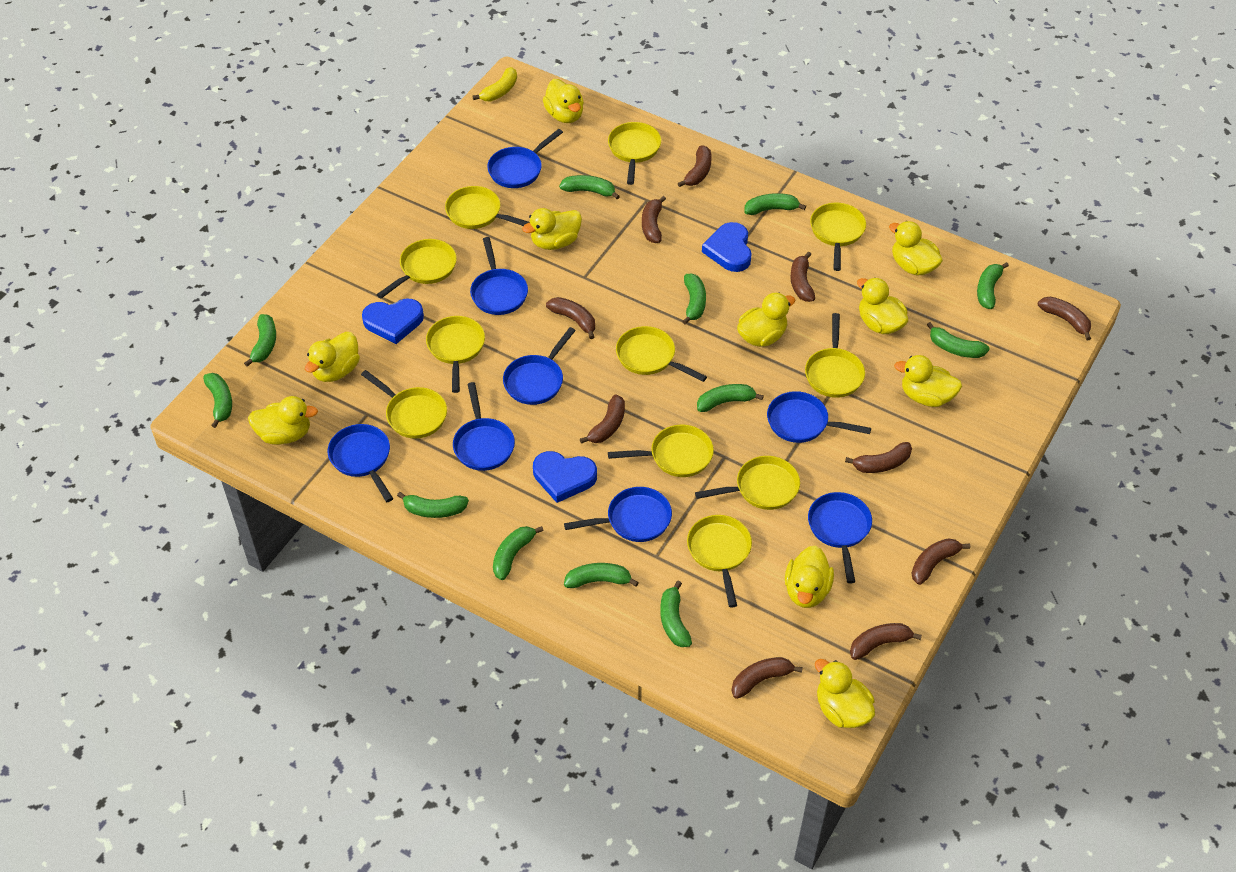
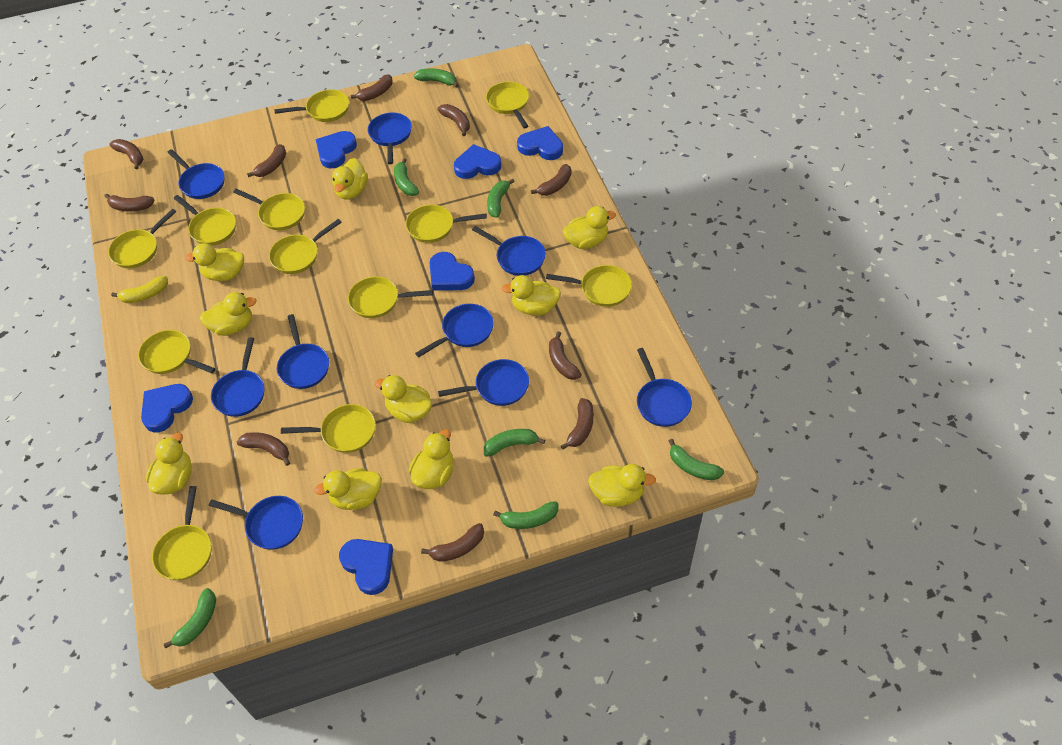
blue heart: [362,299,424,344] [533,451,597,503] [702,222,752,272] = 3 -> [141,384,193,432] [316,131,357,169] [339,539,393,595] [430,252,475,291] [454,144,501,179] [517,126,563,160] = 6
blue pan: [328,424,393,502] [453,382,515,471] [470,237,528,315] [487,129,563,188] [503,327,576,405] [564,487,672,542] [767,391,871,443] [808,492,872,583] = 8 -> [167,149,224,199] [208,496,303,550] [211,337,264,417] [277,314,329,389] [368,113,412,164] [415,304,494,357] [438,359,529,406] [472,226,546,276] [637,348,692,427] = 9
green banana: [203,373,232,428] [244,314,276,367] [397,492,469,518] [493,526,543,580] [559,175,620,199] [564,563,639,588] [660,581,692,647] [682,274,706,325] [697,384,764,412] [744,193,806,215] [927,322,989,358] [977,262,1009,309] = 12 -> [164,588,216,649] [394,158,419,196] [414,68,459,88] [483,429,545,457] [487,178,515,218] [493,501,558,529] [669,439,724,480] = 7
yellow pan: [361,370,447,439] [377,239,457,299] [426,316,485,393] [445,186,530,229] [608,122,661,185] [608,424,714,477] [616,326,707,382] [687,515,752,608] [695,456,800,510] [805,313,865,398] [810,203,866,271] = 11 -> [108,209,177,268] [138,330,215,374] [152,486,212,580] [174,195,236,246] [233,189,305,230] [269,219,342,274] [274,90,349,122] [281,404,376,453] [348,276,433,318] [406,205,487,243] [486,81,529,129] [546,265,632,307] = 12

